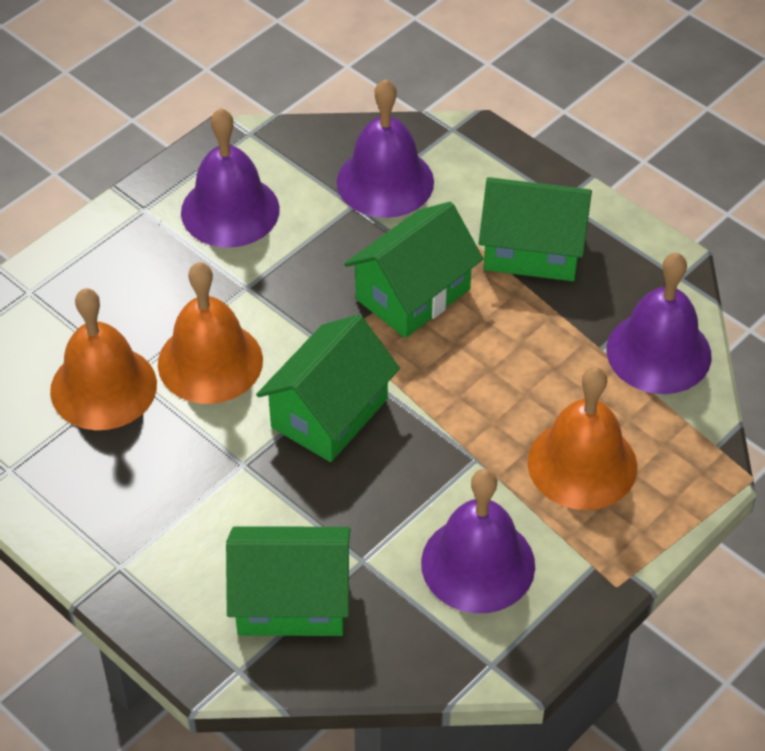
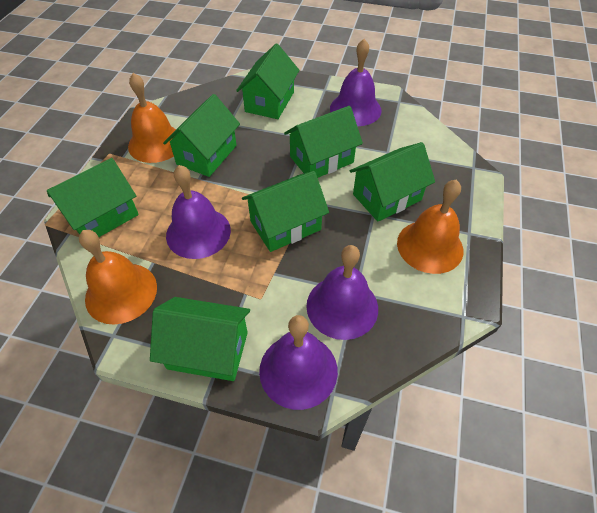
green house: [226,526,350,636] [256,314,400,462] [344,202,483,338] [479,177,592,281] = 4 -> [47,158,139,237] [150,297,250,381] [163,94,240,177] [236,44,299,119] [242,171,329,252] [284,106,363,178] [350,142,435,222] = 7

